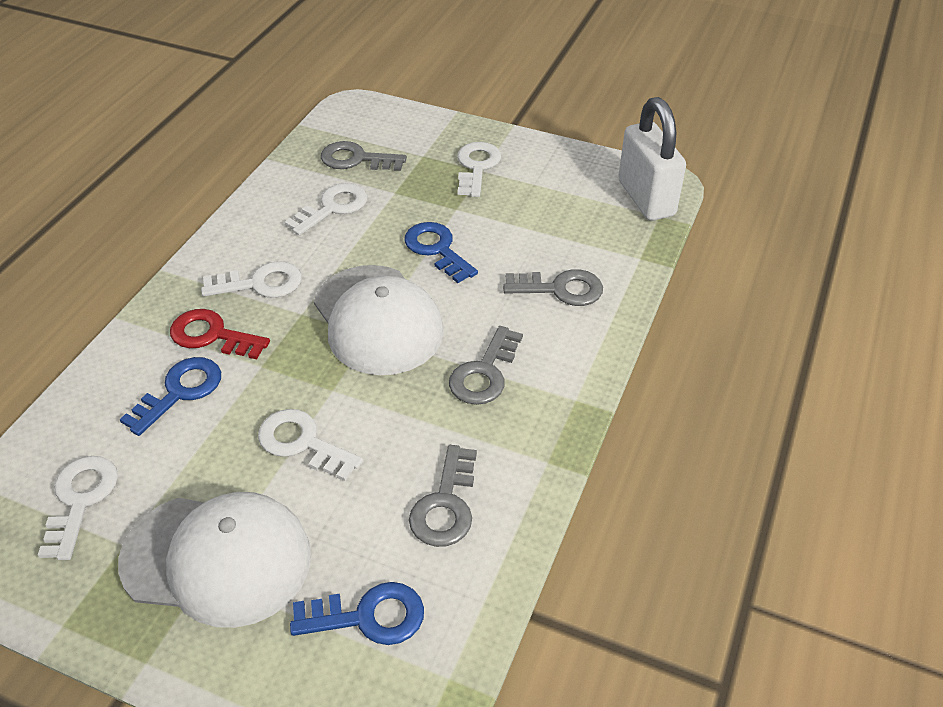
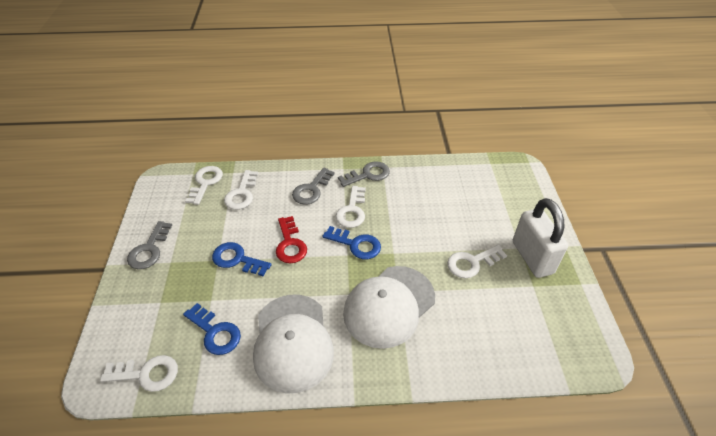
grey key: [321,141,407,171] [409,445,477,547] [449,326,523,405] [503,269,603,306] = 4 -> [127,221,172,269] [292,168,335,205] [338,161,390,187] = 3

